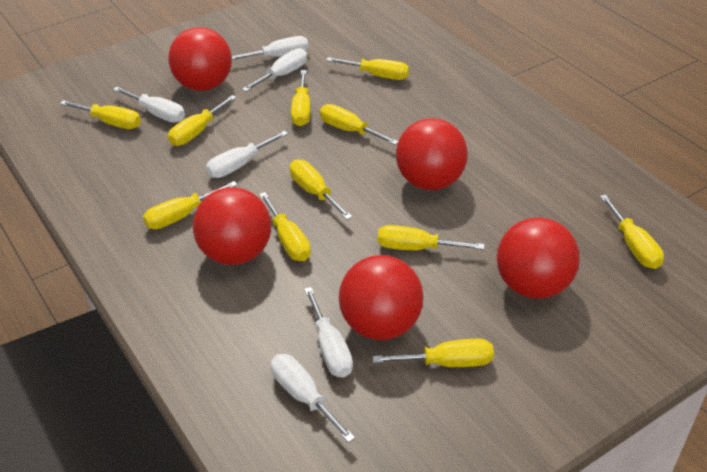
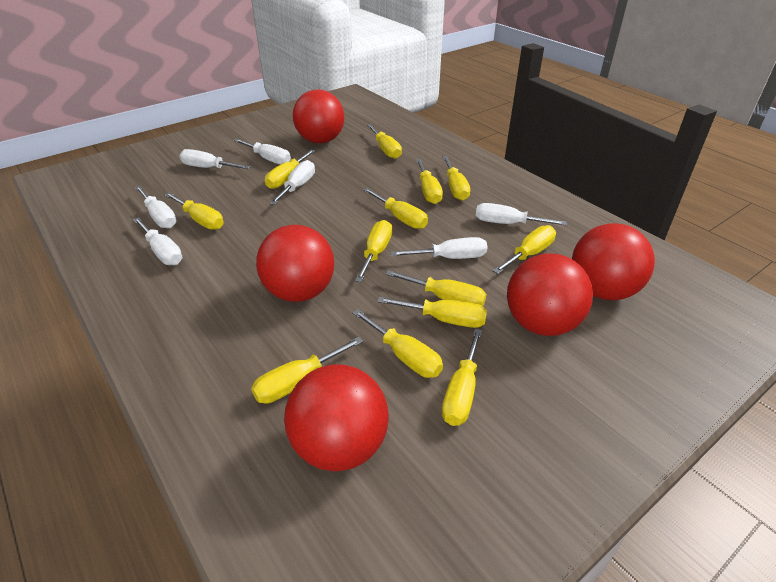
white screwdriver: [113,87,185,123] [206,131,288,178] [232,36,309,60] [242,48,307,92] [271,354,355,443] [304,287,353,378] = 6 -> [133,217,183,265] [135,186,177,228] [180,149,251,169] [233,138,291,165] [269,160,315,205] [391,237,488,259] [476,203,567,225] = 7
yellow screwdriver: [60,100,141,129] [143,181,238,229] [168,95,237,146] [259,192,311,261] [290,160,352,220] [291,70,310,126] [320,104,398,145] [326,57,409,80] [372,339,494,367] [377,225,485,250] [600,194,664,269] = 11 -> [164,192,224,230] [251,337,363,404] [265,150,315,189] [352,309,443,378] [355,220,392,282] [363,188,428,229] [367,124,402,159] [377,297,487,328] [385,270,486,306] [416,159,443,204] [442,329,482,426] [443,156,470,201] [493,225,556,274] = 13

